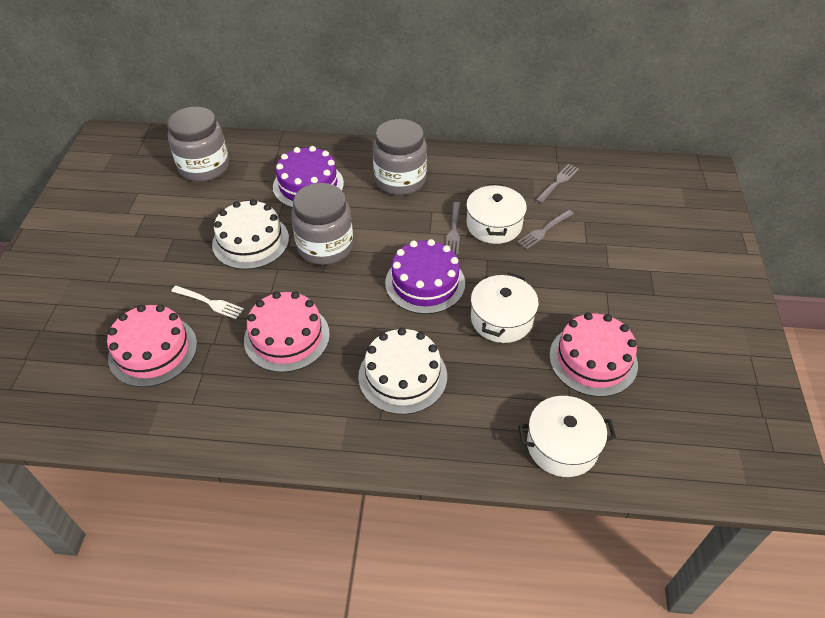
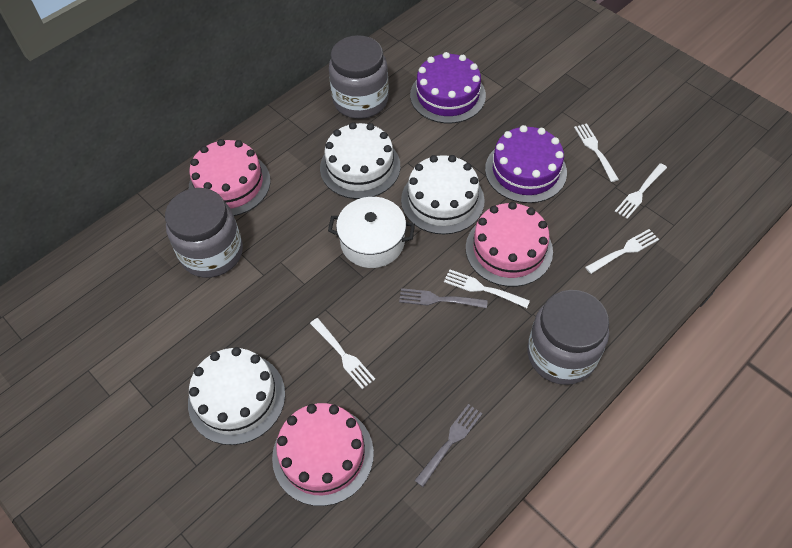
grey fork: [446,202,461,255] [517,210,574,250] [536,164,579,203] = 3 -> [399,288,488,308] [414,404,482,487] = 2
white cake: [212,199,289,270] [358,328,447,415] = 2 -> [188,347,285,445] [320,122,400,199] [401,155,485,234] = 3
white fork: [171,286,244,319] = 1 -> [310,318,375,389] [444,269,530,308] [574,123,619,182] [585,229,659,274] [615,163,667,219] = 5
white pot: [466,184,527,244] [471,273,539,343] [518,396,616,477] = 3 -> [328,197,415,268] = 1

